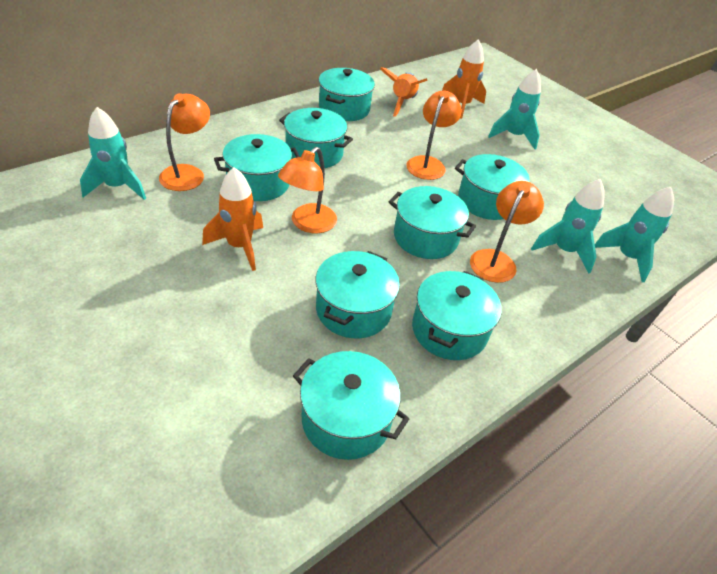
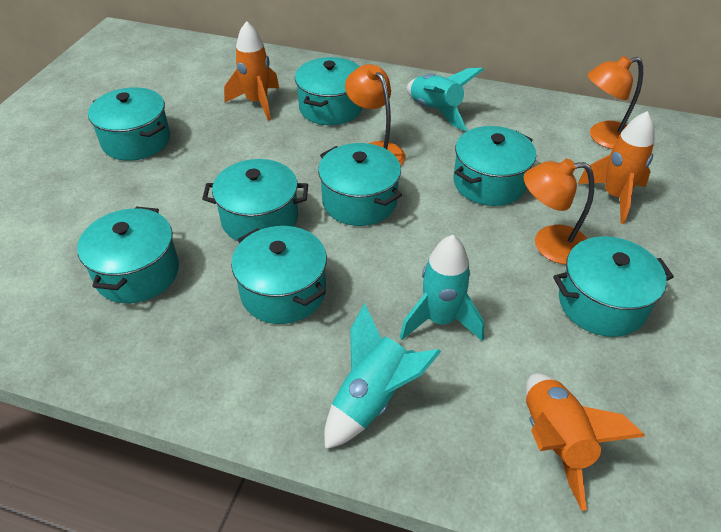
orange lamp: [159,93,210,191] [278,147,337,233] [406,90,462,180] [470,181,544,283] = 4 -> [345,64,405,166] [524,158,594,264] [587,56,643,149] = 3
turquoise rocket: [80,107,146,200] [488,69,541,150] [531,179,605,273] [595,187,674,282] = 4 -> [324,303,441,449] [400,235,484,341] [407,68,484,131] = 3

